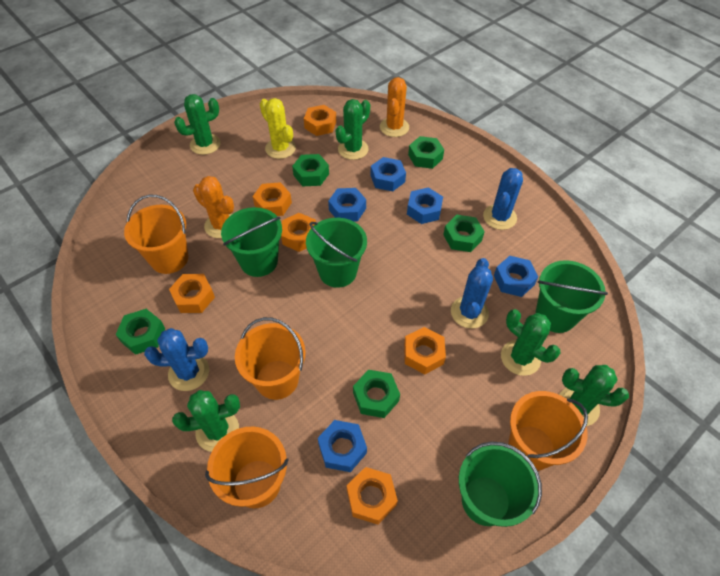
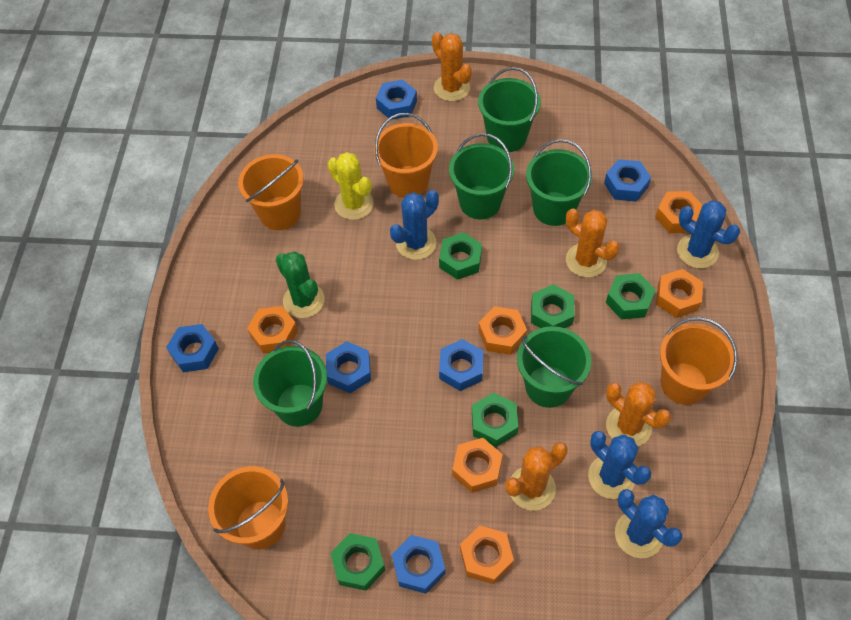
blue cactus: [144,328,209,391] [451,258,493,329] [483,168,523,230] = 3 -> [390,190,439,260] [588,431,651,499] [615,489,682,558] [677,200,740,268] = 4
blue nut: [318,420,367,472] [328,188,366,222] [370,157,406,191] [407,187,443,224] [494,256,538,297] = 5 -> [166,324,219,372] [326,341,371,393] [376,79,417,120] [392,535,446,594] [439,339,483,391] [604,159,651,202] = 6
green bucket: [221,207,282,277] [306,218,367,288] [459,441,542,527] [536,260,608,333] = 4 -> [253,340,327,427] [449,133,514,219] [478,67,541,152] [517,326,591,408] [526,139,592,226] = 5
green cactus: [172,390,240,452] [174,94,221,155] [336,99,370,160] [501,309,560,376] [559,365,629,426] = 5 -> [275,252,324,318] = 1
orange cactus: [193,176,234,238] [380,77,409,137] = 2 -> [432,32,472,101] [505,442,568,511] [566,208,620,277] [606,382,671,446] = 4

